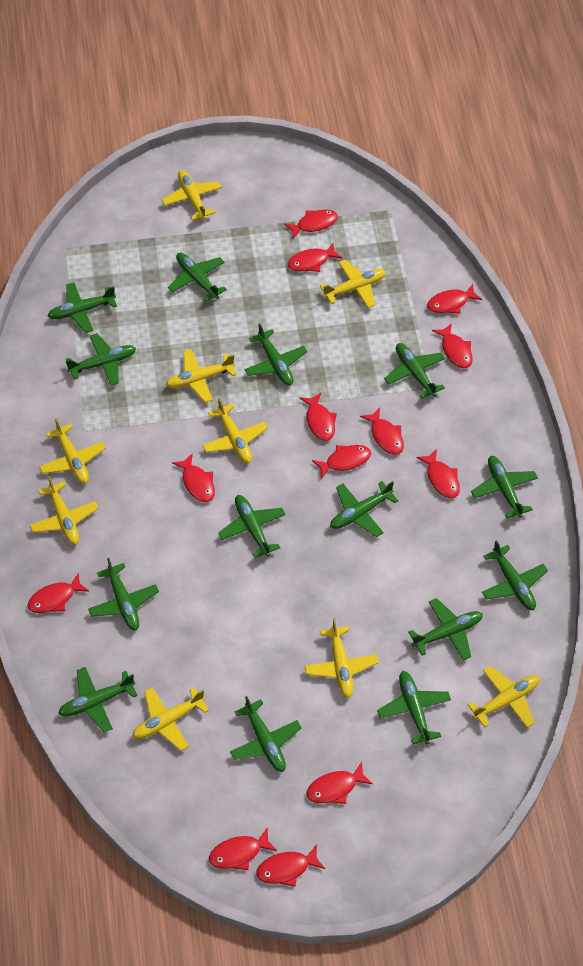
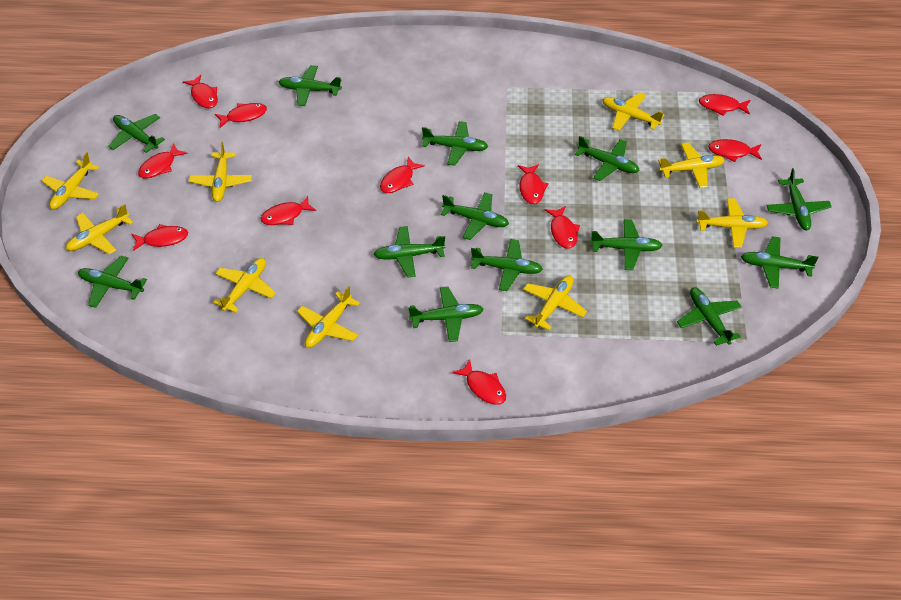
green plane: [48,282,117,333] [58,667,137,733] [66,333,136,386] [88,558,159,630] [168,253,227,302] [218,495,286,558] [230,696,302,772] [245,323,308,385] [330,481,398,537] [377,671,451,745] [384,343,445,399] [408,598,483,661] [471,456,538,518] [482,540,548,610] = 14 -> [78,256,147,308] [108,114,165,153] [279,65,342,106] [373,226,446,278] [408,286,483,342] [422,121,488,166] [440,192,509,240] [471,239,543,291] [575,136,640,181] [590,219,663,270] [677,287,741,346] [741,236,818,289] [766,168,832,230] = 13
red fish: [28,573,90,613] [172,453,215,502] [209,827,277,870] [257,844,325,887] [284,210,338,239] [288,243,342,272] [300,393,337,441] [307,762,372,804] [312,445,371,479] [360,407,404,455] [416,449,460,498] [427,284,482,314] [432,323,473,368] = 13 -> [132,224,188,251] [138,143,188,178] [183,75,218,108] [215,103,267,128] [260,196,316,225] [380,157,425,193] [452,359,506,405] [518,164,549,204] [545,206,580,249] [699,94,750,116] [708,139,762,162] = 11

